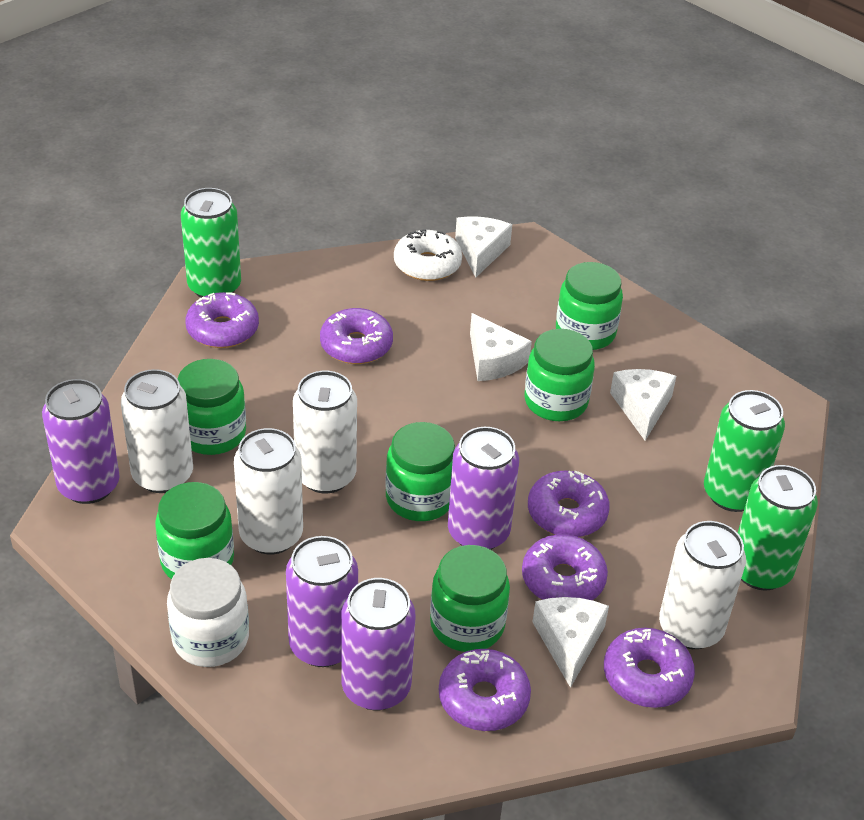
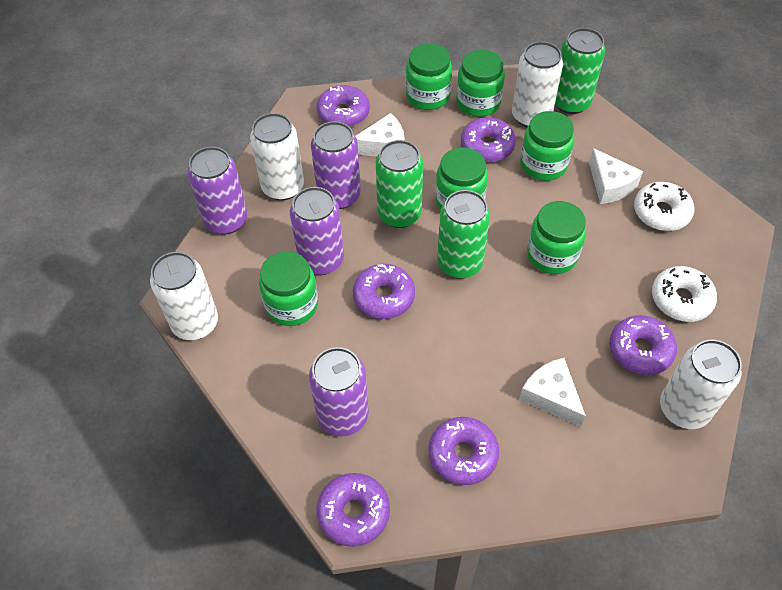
white cheese: [455,216,512,278] [470,313,532,381] [533,597,609,688] [610,369,676,441] = 4 -> [356,113,405,157] [519,358,586,427] [589,148,643,204] = 3
white donut: [394,229,462,281] = 1 -> [634,182,694,231] [652,266,717,322] = 2
white jar: [167,558,249,667] = 1 -> none = 0

